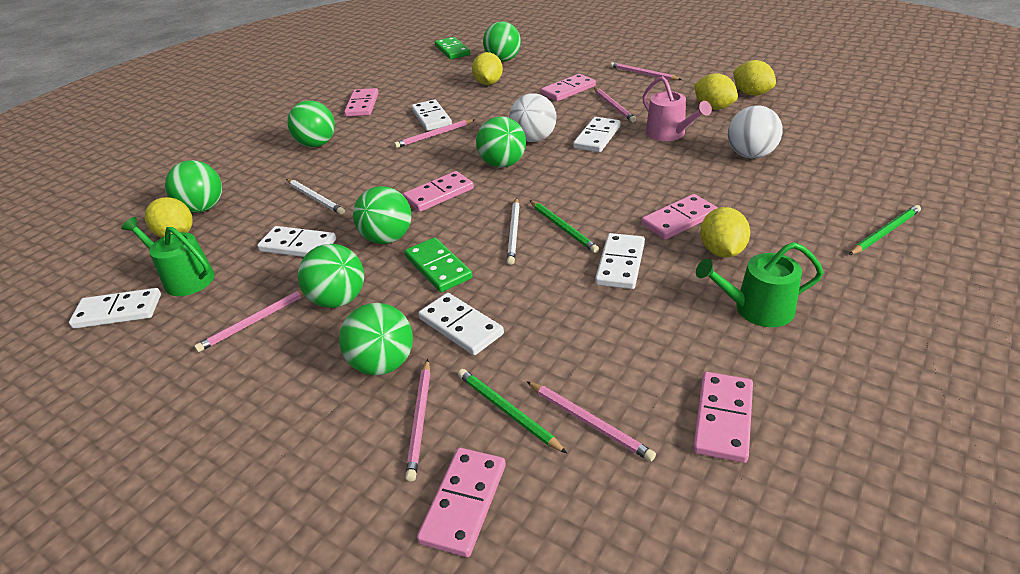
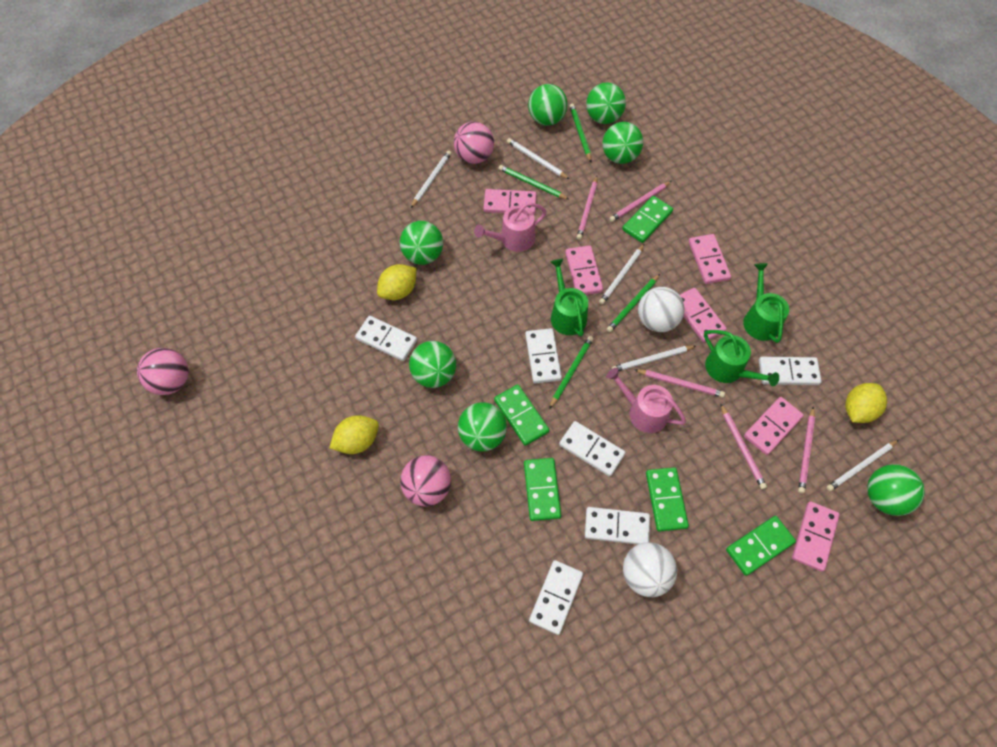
green domino: [405,237,473,292] [435,37,470,59] = 2 -> [494,385,549,446] [524,458,561,521] [622,196,673,243] [646,467,689,532] [726,516,796,576] = 5
green pencil: [458,369,567,453] [530,200,599,253] [849,205,921,255] = 3 -> [499,165,569,199] [549,336,593,409] [570,104,591,162] [606,274,660,332] = 4
green watering can: [121,217,215,296] [696,242,824,327] = 2 -> [551,259,588,337] [704,330,779,386] [743,263,789,343] = 3
pink ball: none = 0 -> [137,348,189,395] [400,455,451,507] [454,122,494,164] = 3
pink pencil: [194,290,304,352] [394,119,475,148] [405,359,430,481] [526,381,656,462] [594,87,636,122] [610,62,682,80] = 6 -> [577,176,598,240] [609,181,671,222] [634,369,725,398] [721,404,767,489] [798,407,815,494] = 5
pink watering can: [643,76,712,141] = 1 -> [474,203,547,252] [606,368,686,433] = 2
white pencil: [286,179,345,215] [507,198,520,265] = 2 -> [411,151,451,208] [507,138,569,179] [599,244,644,305] [612,346,696,371] [826,440,899,491] = 5
yellow lemon: [144,197,193,238] [472,52,503,85] [694,73,738,110] [700,207,750,258] [733,60,776,96] = 5 -> [329,415,379,454] [377,264,417,300] [845,383,887,423] = 3

